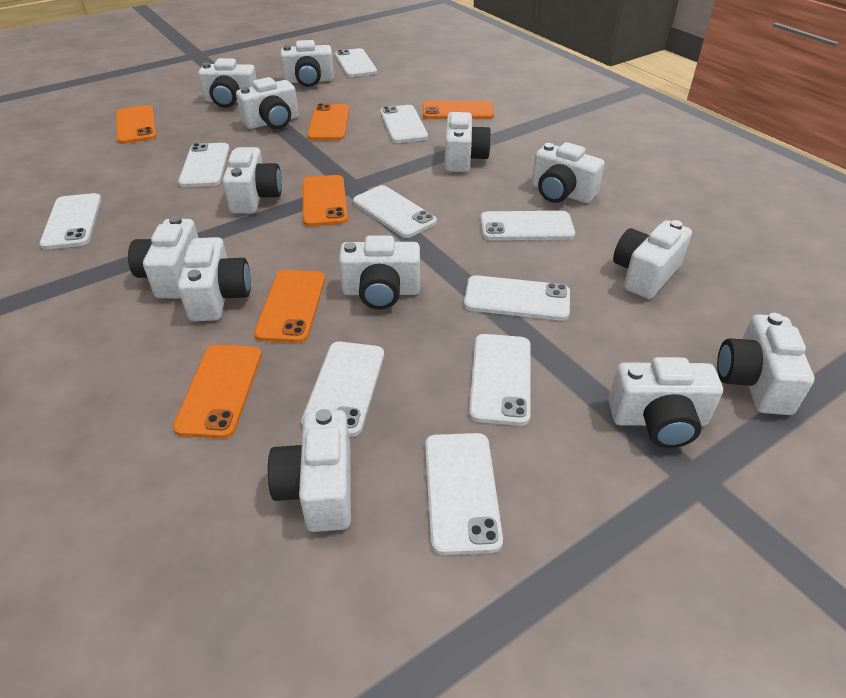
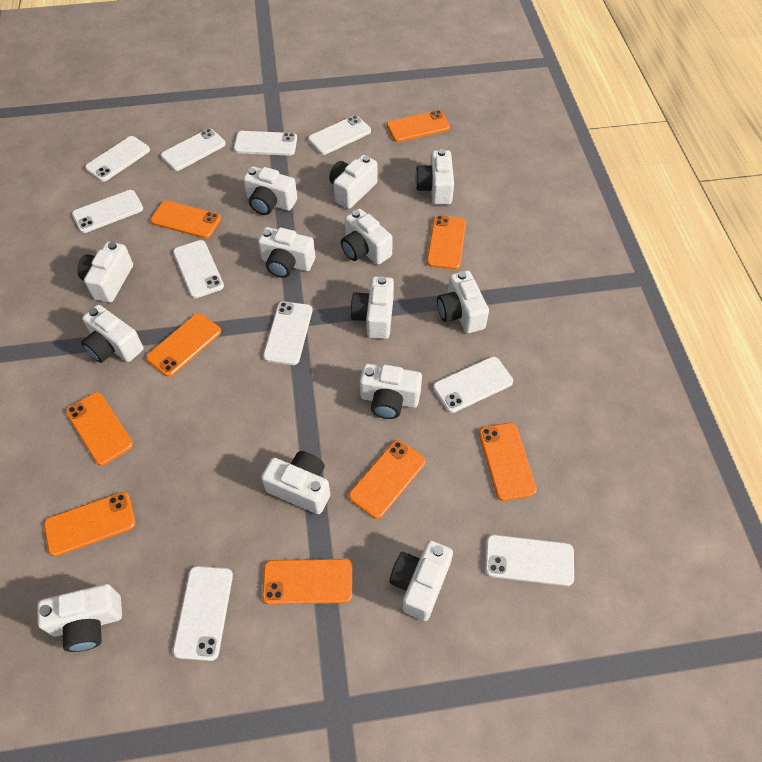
orange phone: [116,105,157,144] [173,345,262,439] [254,270,325,343] [302,175,348,227] [307,103,349,140] [423,100,494,119] = 6 -> [44,492,136,557] [66,392,133,466] [146,313,221,377] [150,201,221,238] [262,559,352,605] [349,440,426,519] [387,110,450,142] [427,215,466,270] [479,423,537,501] = 9

